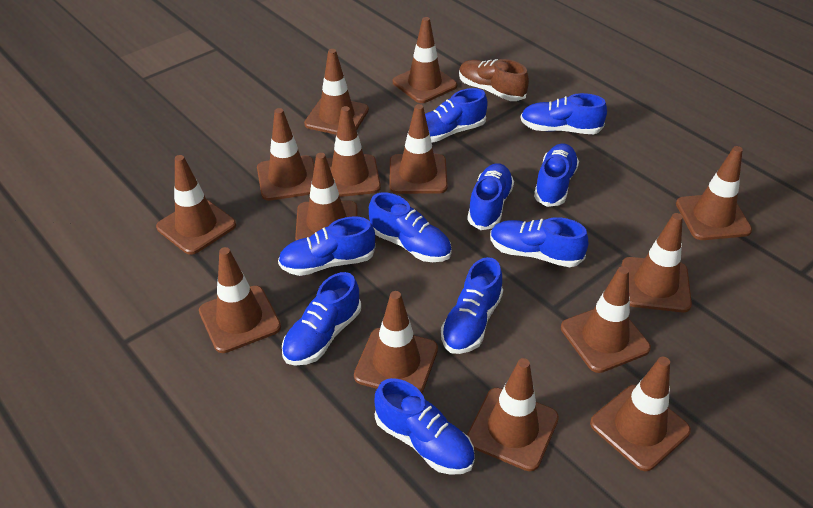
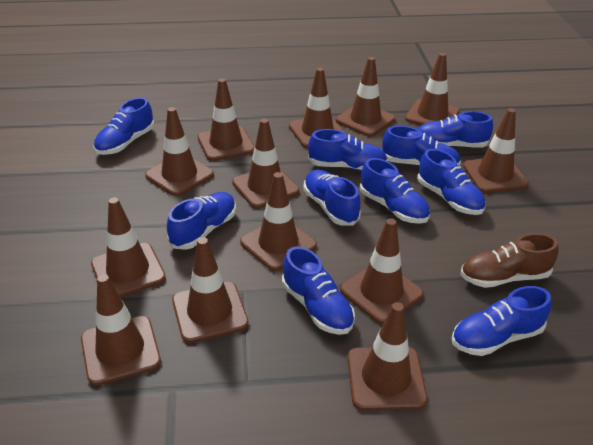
brown traffic cone: [156,155,236,255] [199,247,281,353] [257,108,315,201] [295,153,357,240] [304,49,369,135] [326,106,381,197] [354,291,438,393] [390,104,448,194] [393,17,457,103] [467,358,559,471] [561,266,651,373] [590,357,691,471] [622,213,692,312] [676,146,752,240] = 14 -> [81,274,161,386] [91,197,166,297] [145,107,214,196] [172,237,249,343] [198,78,255,161] [232,119,299,208] [240,172,317,271] [289,68,345,148] [336,57,395,137] [340,218,424,324] [347,302,428,411] [405,53,460,125] [463,108,529,193] = 13

